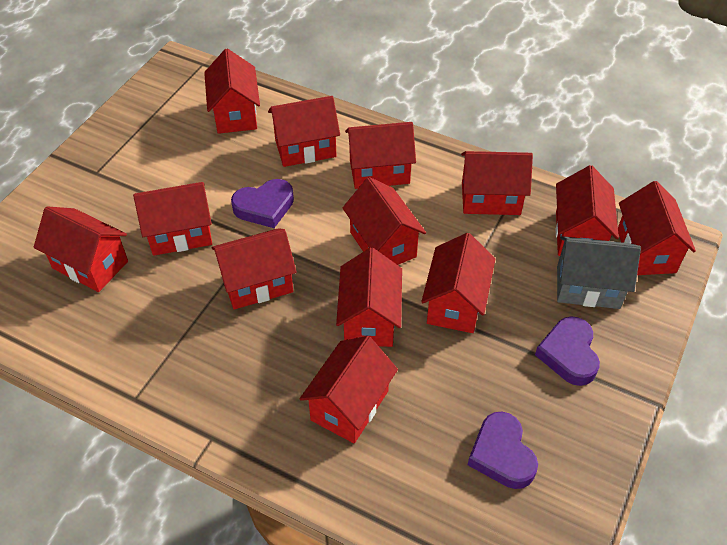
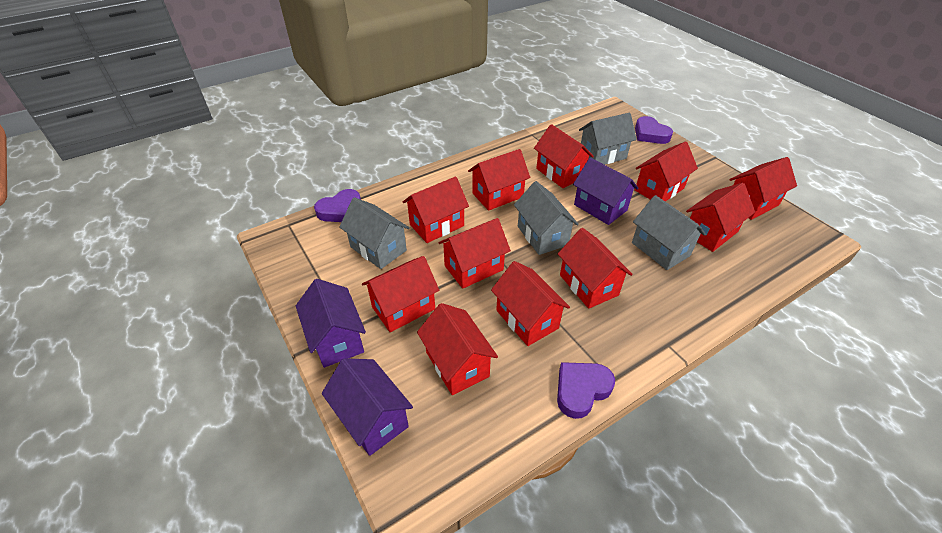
grey house: [557,236,641,309] = 1 -> [339,197,410,269] [514,181,579,255] [579,113,637,165] [632,195,706,270] = 4
purple house: none = 0 -> [296,279,366,368] [322,358,413,456] [573,158,639,225] = 3
red house: [34,207,128,292] [133,182,212,256] [204,48,260,134] [211,228,297,309] [268,96,340,167] [300,336,398,443] [336,248,402,347] [343,177,426,265] [345,122,416,189] [421,233,495,333] [461,151,533,215] [556,165,619,256] [618,181,696,275] = 13 -> [362,256,439,332] [403,177,469,243] [417,303,498,395] [438,218,511,289] [468,149,530,211] [491,261,570,346] [534,124,594,188] [558,228,632,309] [635,141,698,202] [686,183,755,252] [729,157,797,220] = 11

